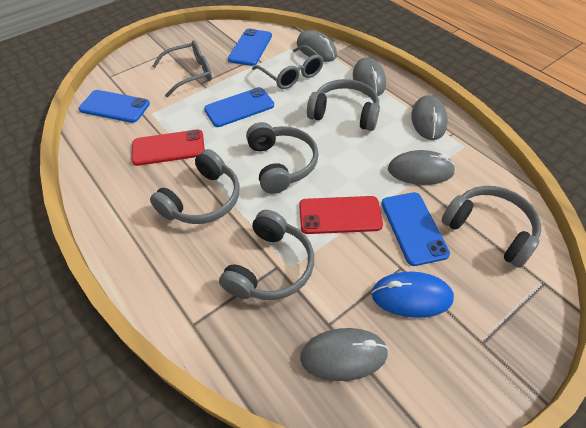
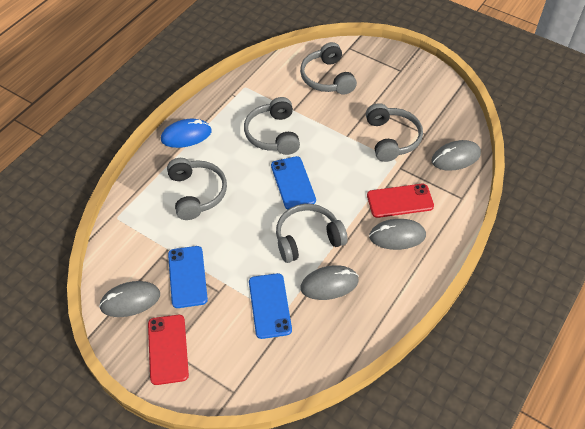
blue phone: [79,90,150,123] [204,87,274,127] [228,28,272,66] [381,192,450,266] = 4 -> [168,246,208,308] [249,273,292,339] [271,156,316,209] = 3
grey glasses: [152,40,212,97] [252,45,324,89] = 2 -> none = 0
grey mouse: [297,30,337,62] [300,328,388,381] [353,57,386,96] [388,150,456,185] [411,95,448,140] = 5 -> [99,281,160,317] [300,265,359,300] [369,219,426,250] [431,140,481,171] = 4

